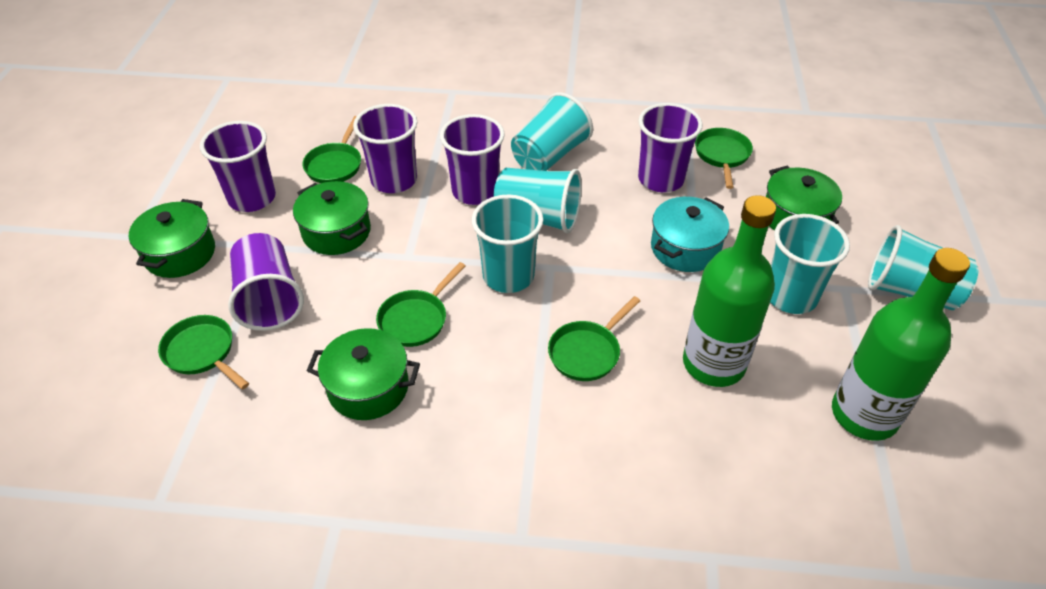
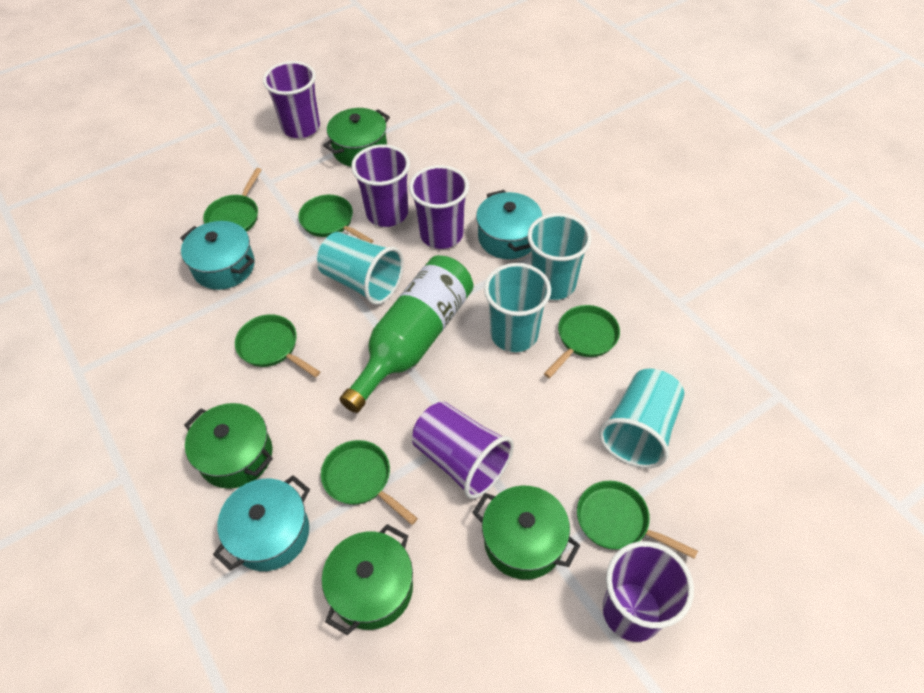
green bottle: [683,195,776,387] [832,248,970,441] = 2 -> [339,255,473,413] = 1
green pan: [158,315,249,390] [302,116,361,183] [376,262,465,347] [548,296,640,381] [695,128,753,189] = 5 -> [203,168,262,232] [235,314,320,377] [298,195,374,243] [321,440,418,525] [544,305,620,378] [577,481,698,559] = 6
turquoise cup: [472,195,543,293] [493,168,582,234] [511,92,593,171] [770,214,850,314] [868,225,978,310] = 5 -> [317,232,404,305] [484,263,551,352] [527,213,592,300] [599,369,684,468] = 4
turquoise pot: [651,197,729,272] = 1 -> [180,221,255,290] [213,475,310,571] [476,190,542,259] = 3

